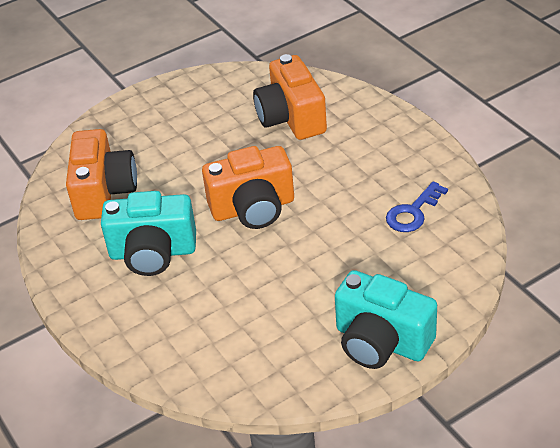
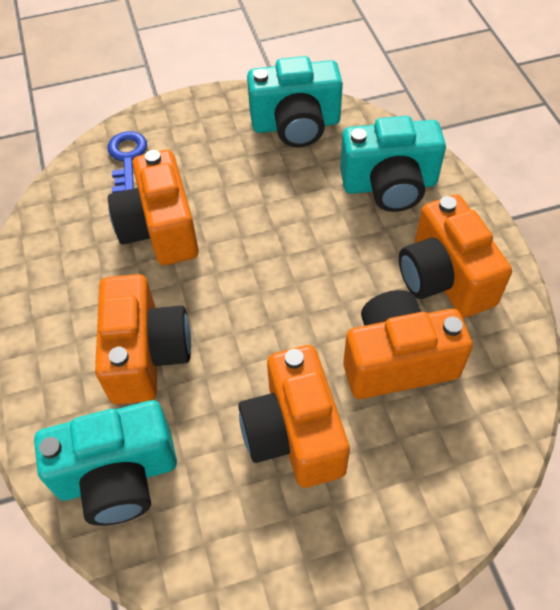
orange camera: [66,129,137,220] [202,146,294,229] [253,54,327,140] = 3 -> [95,274,191,404] [108,150,199,265] [238,345,350,488] [343,290,473,399] [399,194,512,317] = 5
turquoise camera: [101,191,196,276] [335,270,437,369] = 2 -> [34,400,177,526] [247,56,343,147] [340,116,446,212] = 3

